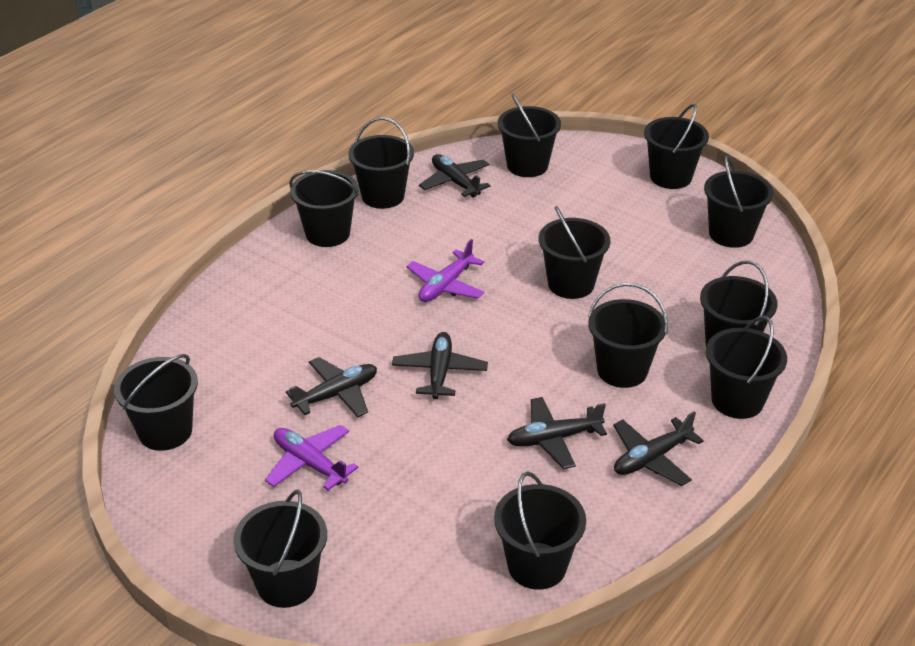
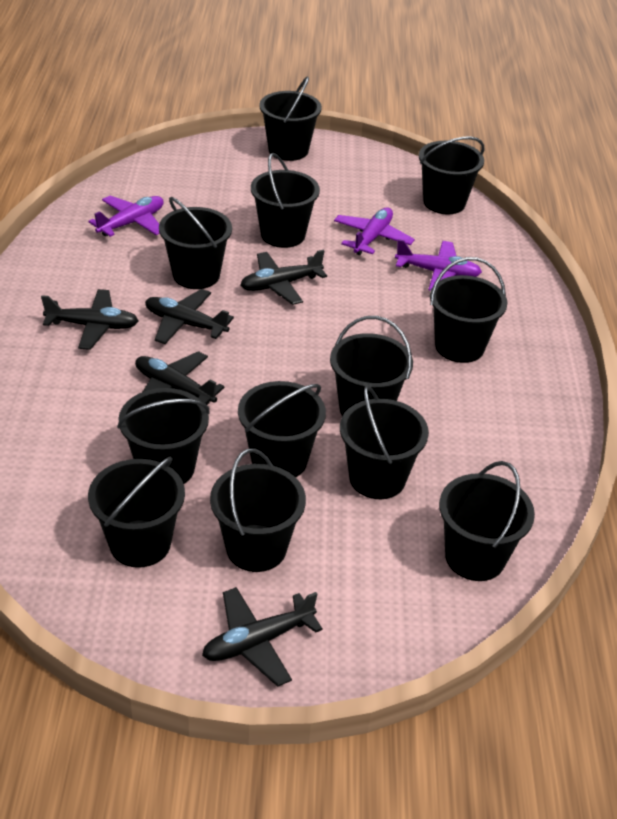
purple plane: [265,425,358,491] [407,239,485,302] = 2 -> [88,196,163,237] [334,207,415,255] [395,239,482,291] = 3

